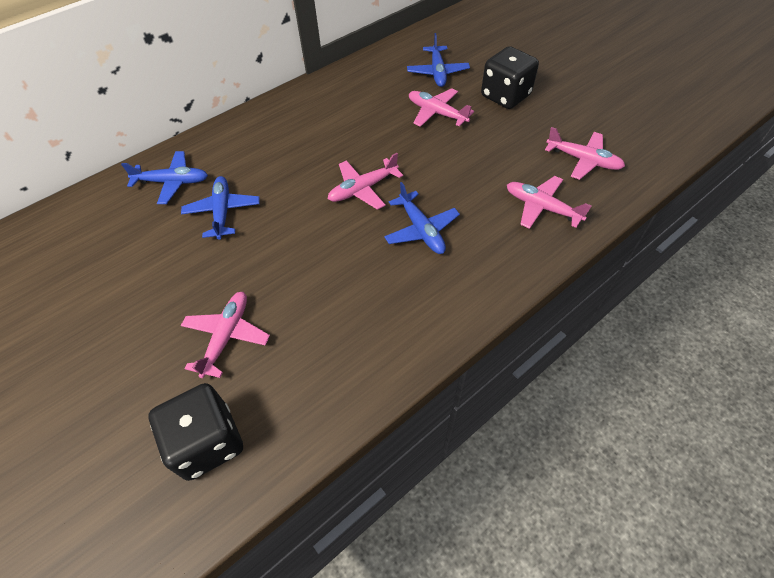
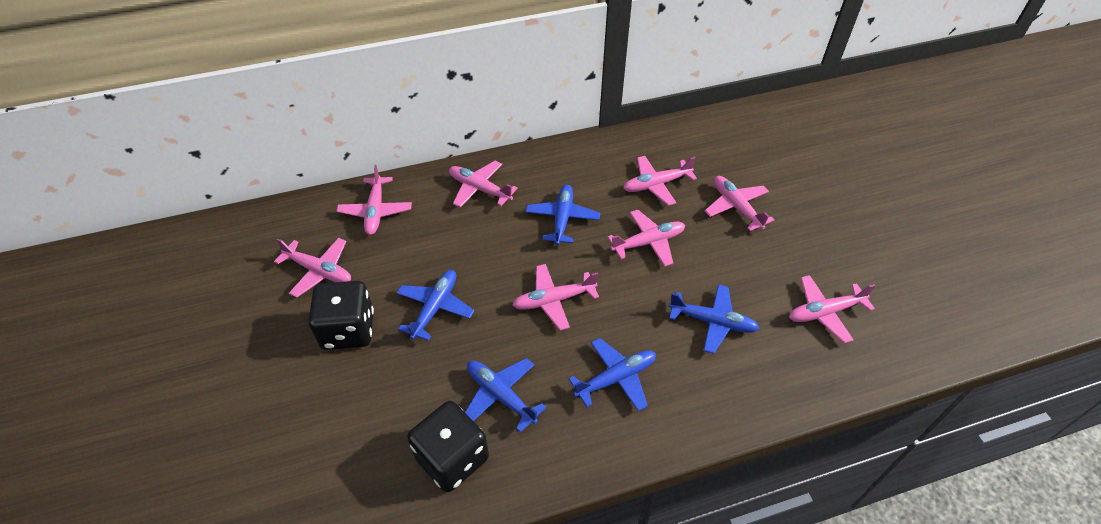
blue plane: [121,151,208,204] [181,176,260,240] [384,182,460,254] [407,33,470,87] = 4 -> [397,270,474,341] [465,358,547,433] [526,185,600,245] [569,338,656,411] [669,284,759,354] = 5
pink plane: [181,292,270,378] [328,153,403,210] [409,88,474,127] [507,176,591,229] [545,127,625,180] = 5 -> [274,238,351,297] [337,165,412,235] [449,161,518,208] [513,264,599,330] [608,210,685,267] [623,156,697,206] [705,176,774,231] [789,275,875,343] = 8

